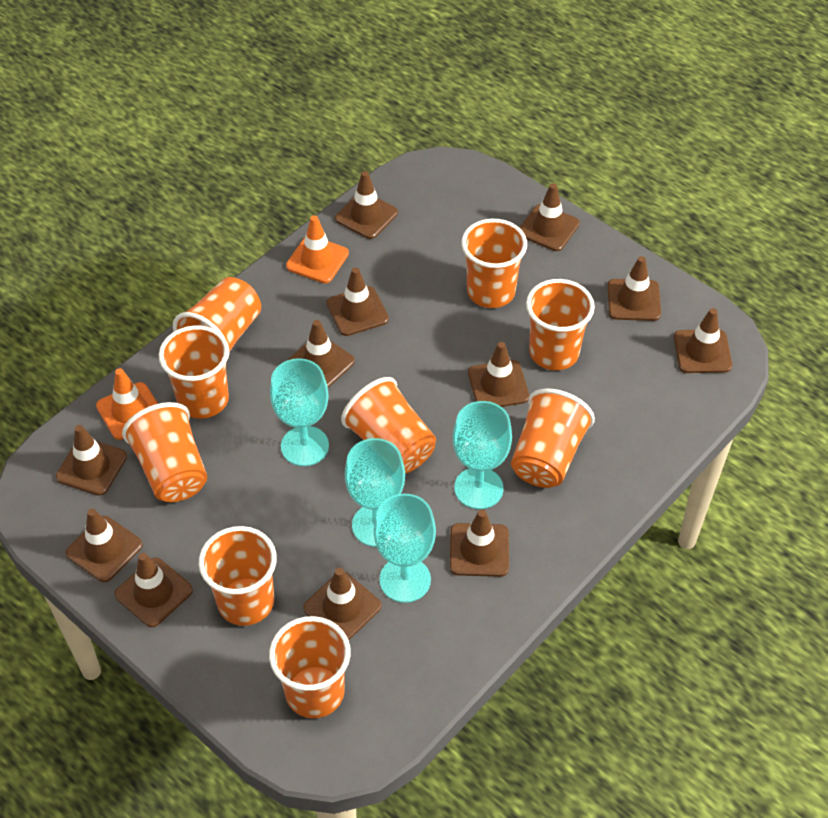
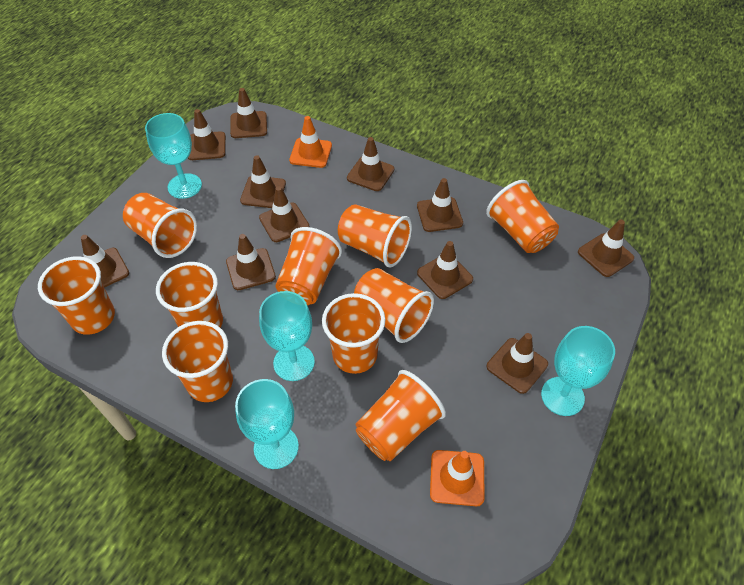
brown traffic cone: [56,425,127,496] [66,509,143,582] [114,553,193,627] [288,320,355,388] [303,568,382,640] [326,267,389,336] [335,171,398,239] [450,510,509,577] [468,342,529,407] [519,183,580,251] [607,256,661,321] [674,308,732,373] = 12 -> [81,235,129,288] [188,109,226,160] [226,234,276,290] [230,88,267,138] [240,155,286,208] [259,186,309,242] [347,137,394,191] [417,178,463,232] [417,241,473,299] [487,333,548,394] [578,219,634,277] = 11
orange cup: [122,402,207,502] [159,325,229,419] [173,277,261,360] [199,526,277,626] [269,616,351,718] [341,377,436,473] [461,219,527,308] [511,388,595,488] [526,279,595,370] = 9 -> [38,256,115,335] [123,193,197,258] [156,262,223,328] [162,321,233,402] [275,227,342,305] [322,293,385,374] [338,204,412,268] [354,268,434,343] [356,370,446,461] [486,180,559,253] = 10

